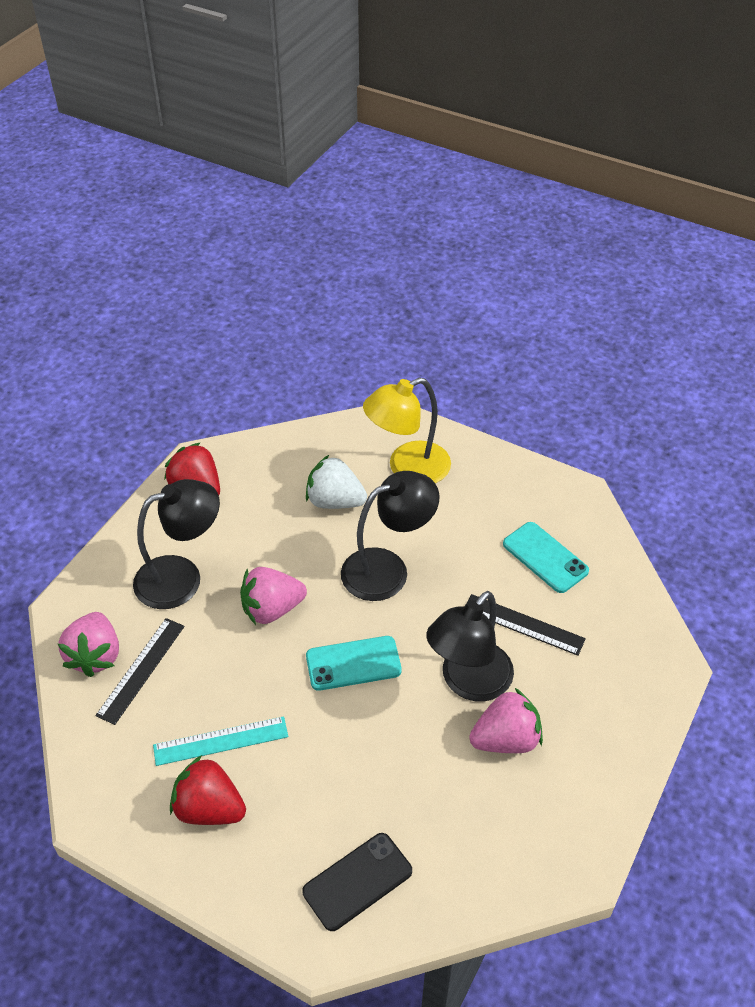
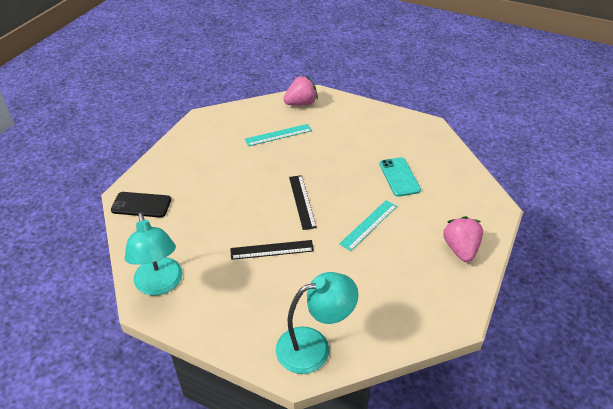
black lamp: [133,479,220,609] [341,471,439,601] [426,591,514,701] = 3 -> none = 0
pink strawberry: [58,612,119,677] [240,567,307,625] [469,688,543,753] = 3 -> [283,76,318,106] [443,216,483,262] = 2
red strawberry: [164,443,220,495] [170,755,246,825] = 2 -> none = 0
turquoise lamp: none = 0 -> [125,212,183,296] [276,272,359,374] = 2
turquoise phone: [306,636,402,691] [503,522,589,593] = 2 -> [379,157,421,197] = 1
turquoise ruler: [153,716,288,766] = 1 -> [245,124,312,146] [339,200,397,251] = 2
white strawberry: [306,454,367,509] = 1 -> none = 0
yellow lamp: [363,377,451,484] = 1 -> none = 0

